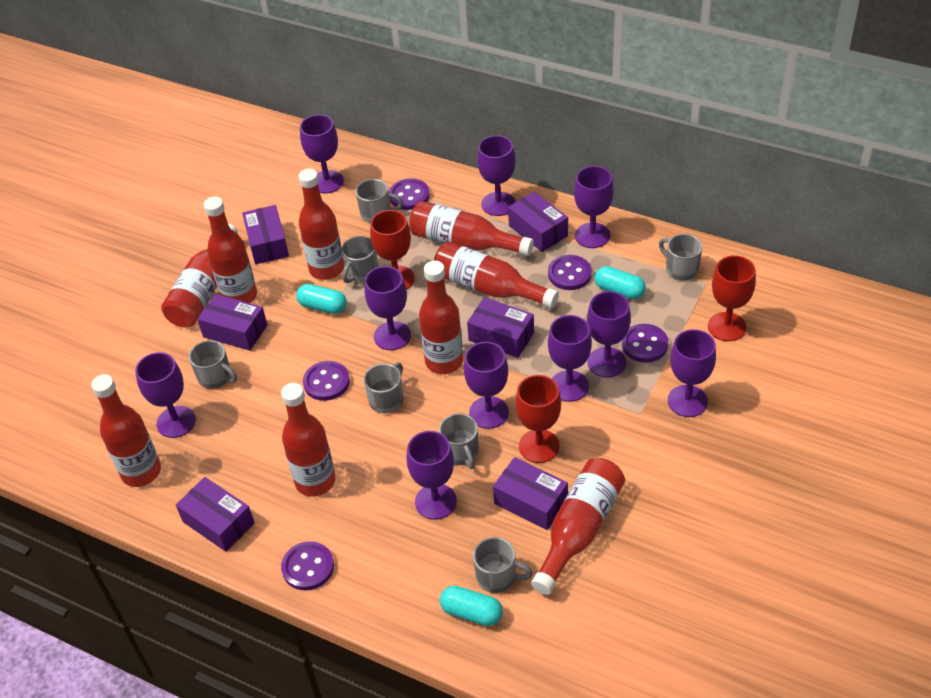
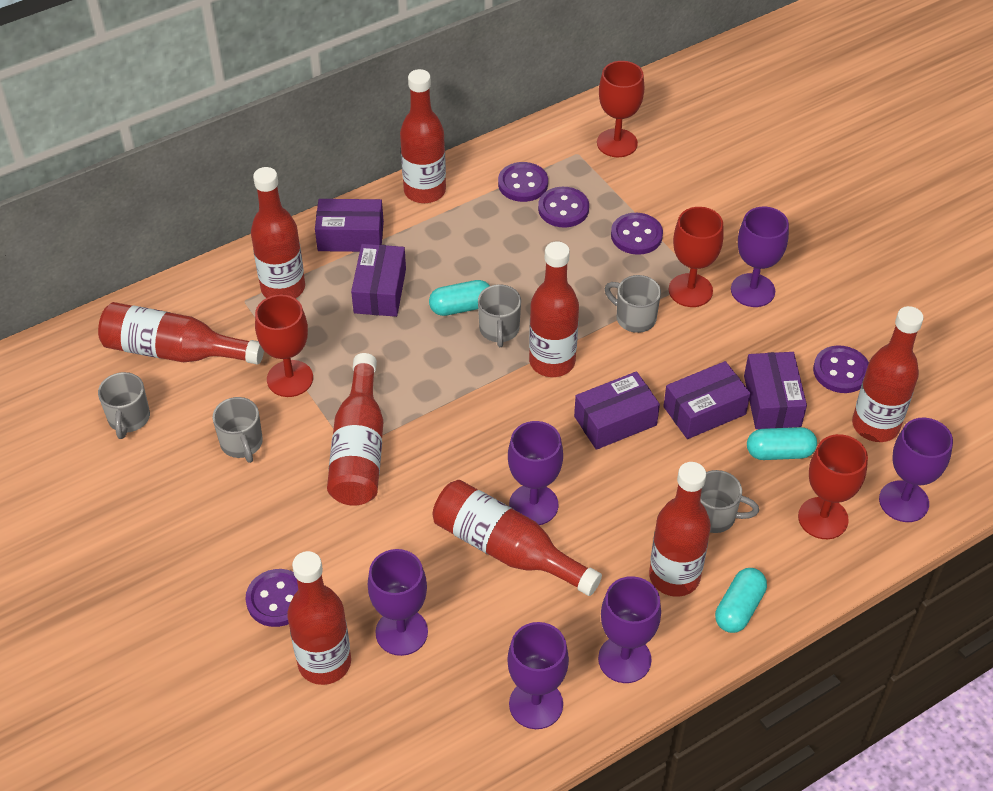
grey mug: [189,340,237,389] [342,236,378,283] [356,179,403,223] [364,362,403,414] [439,413,479,469] [473,537,533,593] [659,234,703,281] = 7 -> [98,372,150,439] [213,397,263,463] [478,284,521,347] [605,275,661,333] [700,470,759,533] = 5
purple box: [176,477,255,552] [197,294,267,351] [242,205,289,264] [467,297,534,358] [493,457,568,530] [508,191,568,252] = 6 -> [315,199,384,252] [351,244,406,317] [574,371,660,450] [663,361,750,439] [744,352,807,429] = 5
purple goblet: [135,352,196,438] [300,115,344,193] [365,266,411,350] [407,431,457,520] [464,342,509,429] [477,135,516,216] [548,315,592,402] [574,166,614,248] [587,291,631,378] [668,329,716,417] = 10 -> [368,549,428,656] [507,622,569,729] [508,421,563,525] [598,576,661,683] [731,207,789,307] [879,418,953,522] = 6
red goblet: [370,210,415,290] [515,375,561,463] [708,255,756,341] = 3 -> [255,295,313,397] [597,61,644,157] [669,207,724,307] [798,434,868,539] = 4

